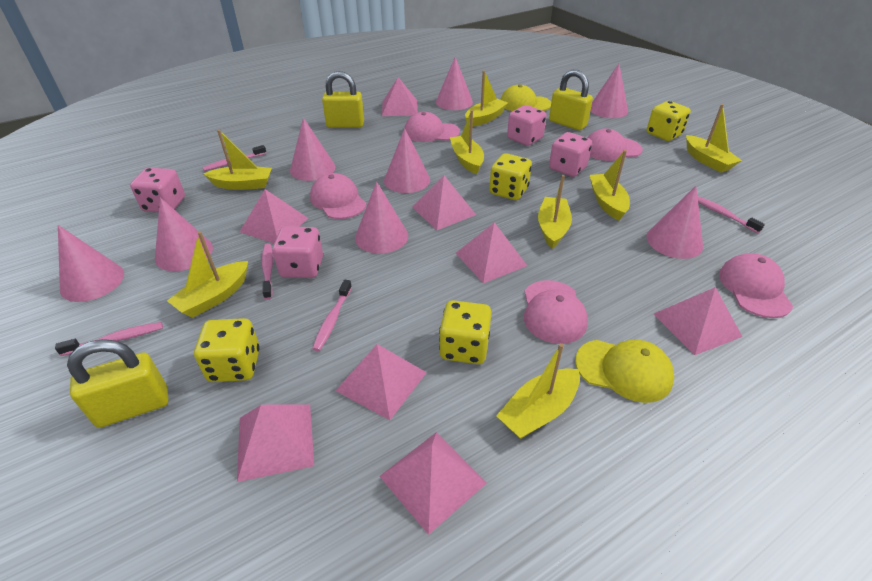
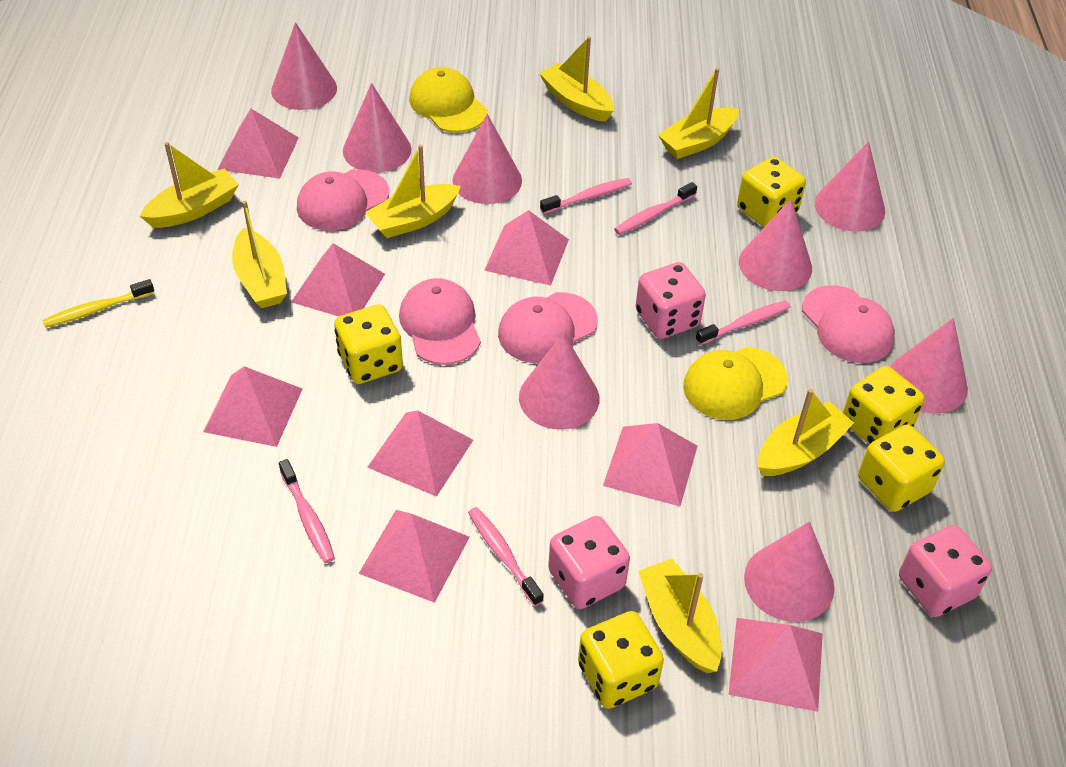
pink cap: [310,173,366,219] [404,112,460,142] [524,280,588,344] [587,129,643,161] [719,253,793,318] = 5 -> [297,169,389,231] [399,278,481,365] [498,292,598,363] [802,285,895,363] = 4
pink dice: [130,168,185,212] [272,226,323,278] [507,105,547,146] [549,132,592,177] = 4 -> [548,516,630,609] [635,262,706,339] [899,525,992,617] = 3
yellow boat: [167,231,248,318] [203,130,272,190] [450,110,484,174] [465,71,508,127] [496,343,580,439] [538,175,572,249] [589,150,630,221] [686,104,742,173] = 8 -> [140,142,239,228] [232,201,287,308] [365,145,461,238] [539,36,614,122] [638,559,722,673] [658,68,739,159] [758,389,854,476] = 7
yellow dice: [194,318,260,382] [439,300,492,364] [489,153,532,200] [647,101,691,141] = 4 -> [334,304,403,384] [578,611,664,709] [737,157,806,227] [843,366,924,445] [858,424,945,512] = 5
yellow padlock: [67,339,169,428] [322,71,364,128] [549,70,593,130] = 3 -> none = 0
yellow toothbrush: none = 0 -> [42,279,155,328] = 1

